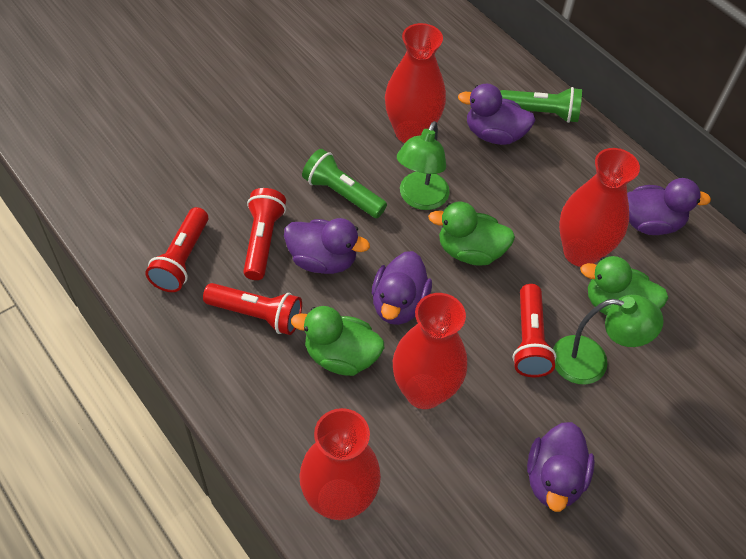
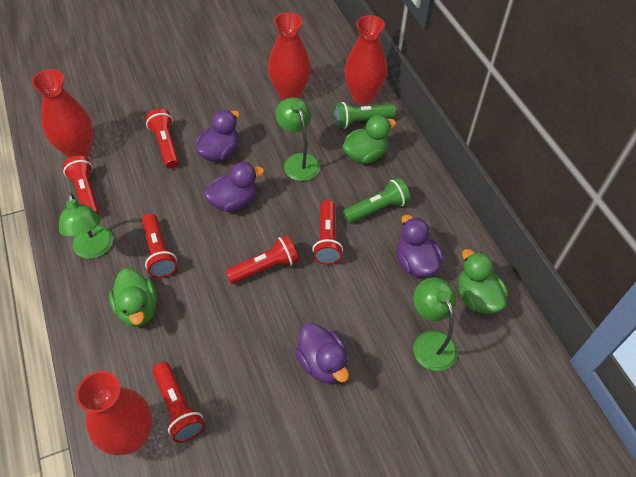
green lamp: [397,121,449,210] [553,295,664,384] = 2 -> [59,192,113,259] [275,97,320,181] [413,277,458,371] = 3
purple duck: [284,218,370,274] [372,251,432,325] [458,84,536,145] [527,422,595,512] [627,178,711,235] = 5 -> [196,110,240,162] [204,162,264,212] [295,323,349,383] [397,215,444,277] = 4
red flashlight: [145,207,208,292] [203,283,302,335] [243,188,286,280] [512,284,556,377] = 4 -> [63,155,100,215] [142,214,177,278] [146,109,179,169] [152,362,205,443] [226,235,299,284] [312,200,343,265] = 6

